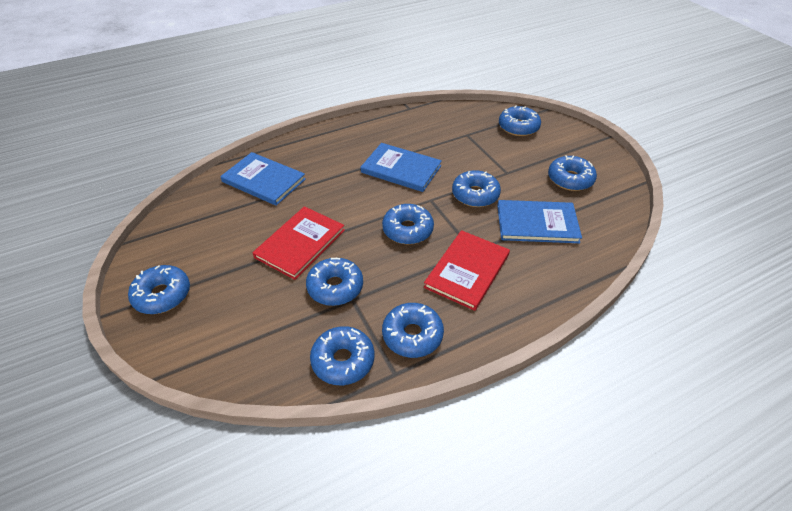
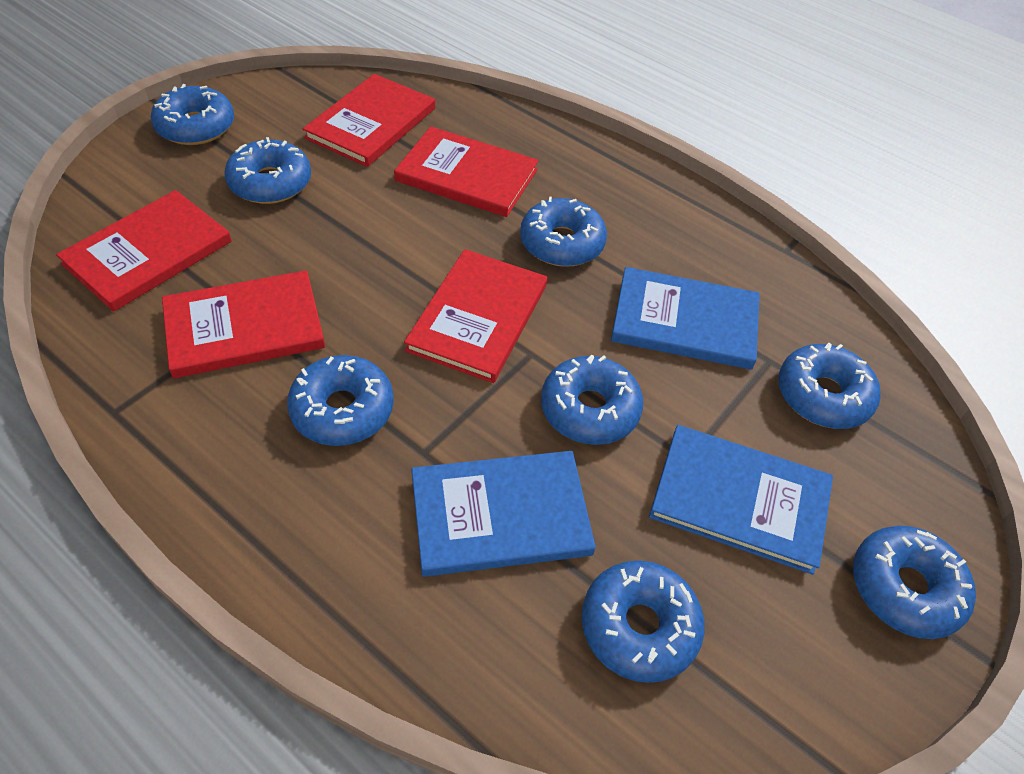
red book: [252,206,345,280] [424,230,510,311] = 2 -> [56,190,232,312] [162,270,325,378] [303,74,435,167] [394,126,539,217] [404,249,547,383] = 5

